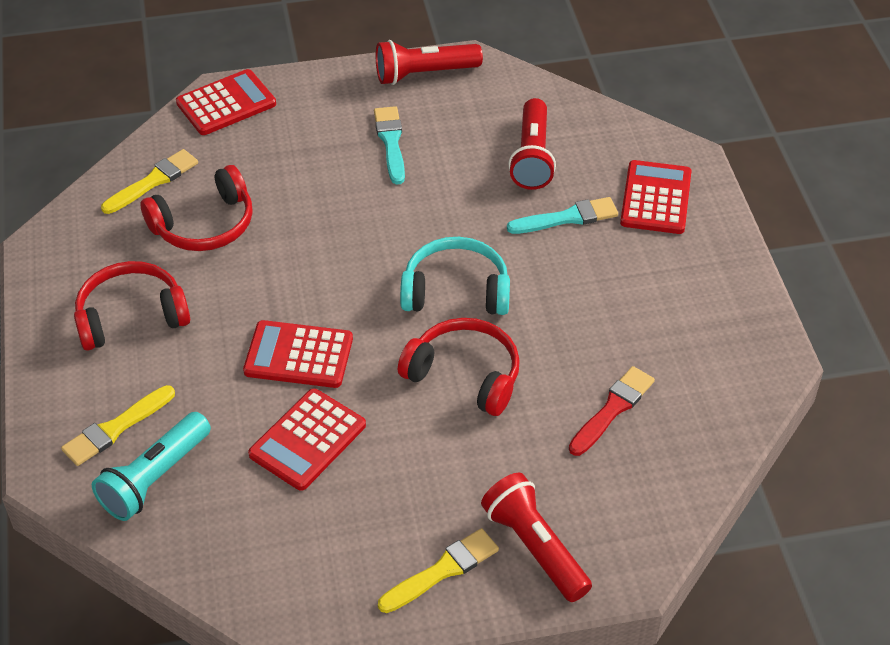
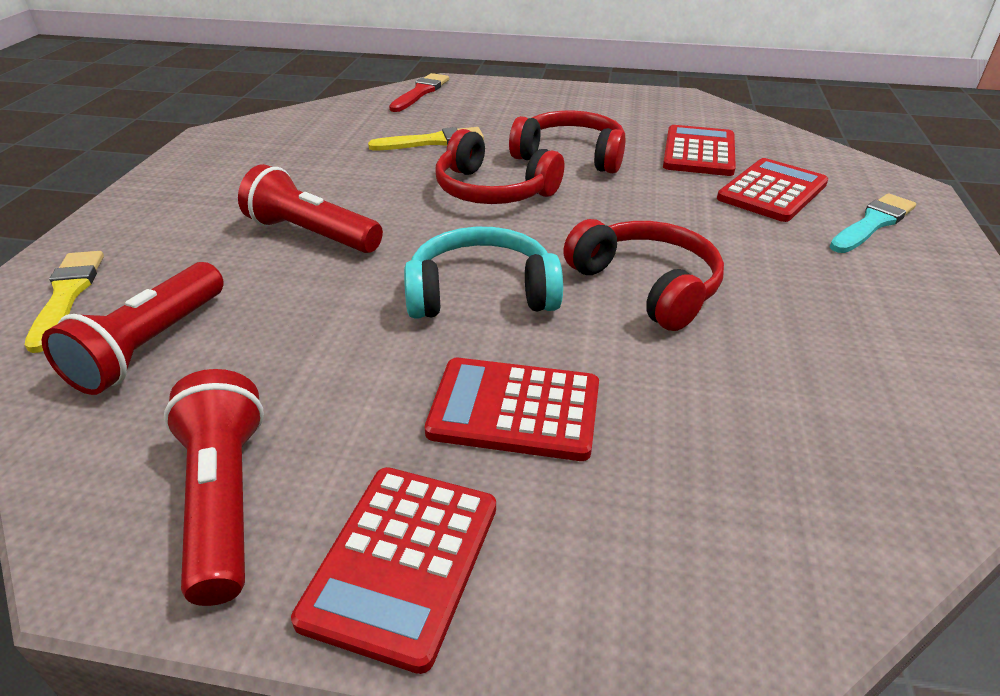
turquoise brush: [374,106,405,185] [507,197,618,234] = 2 -> [830,193,916,253] = 1
turquoise flashlight: [92,412,211,521] = 1 -> none = 0
yellow brush: [61,385,175,466] [101,149,198,214] [378,528,499,613] = 3 -> [25,251,104,353] [368,127,484,150] = 2

